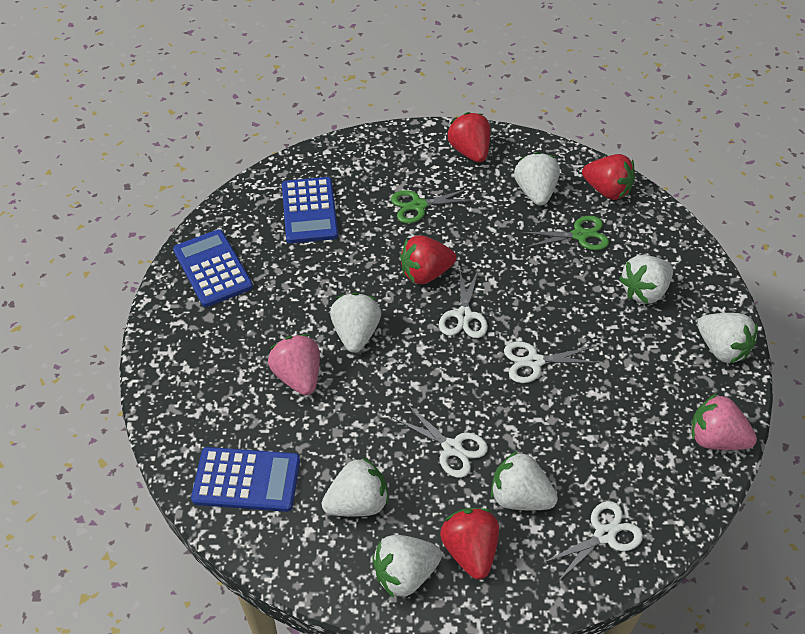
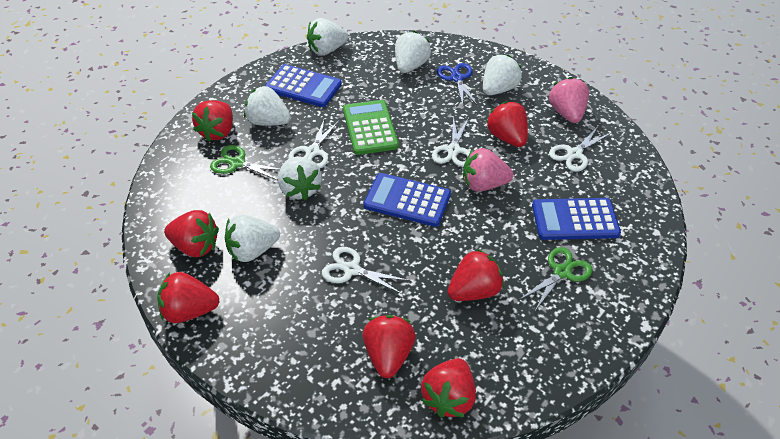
blue scissors: none = 0 -> [437,63,478,106] = 1
green calculator: none = 0 -> [343,100,399,155] = 1
red strawberry: [400,236,456,284] [440,508,499,579] [447,112,490,163] [582,154,635,200] = 4 -> [157,272,220,323] [164,210,219,257] [192,100,233,142] [363,315,416,378] [421,358,476,417] [448,249,504,301] [486,101,528,147] = 7
white strawberry: [322,457,389,517] [330,293,381,353] [373,535,442,598] [491,451,558,510] [514,152,560,206] [619,255,673,304] [697,313,758,364] = 7 -> [225,215,280,262] [244,86,291,126] [278,157,322,201] [307,18,348,55] [395,31,431,73] [483,55,522,95] = 6

